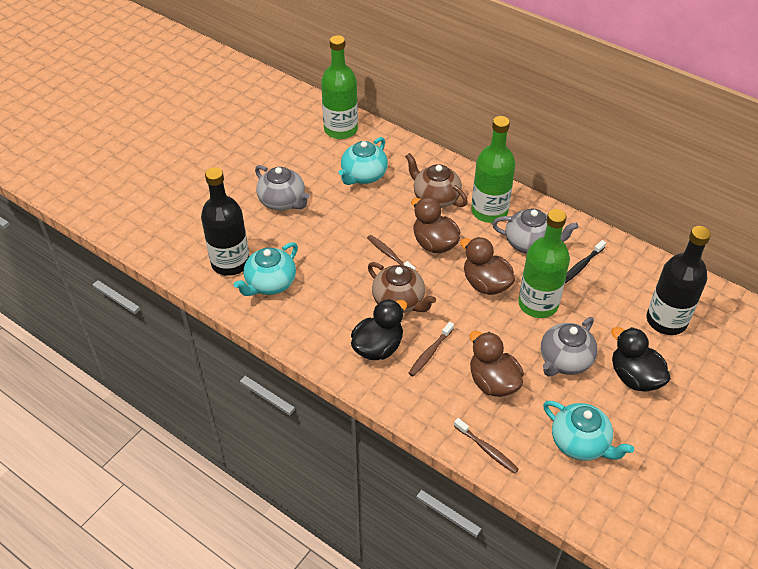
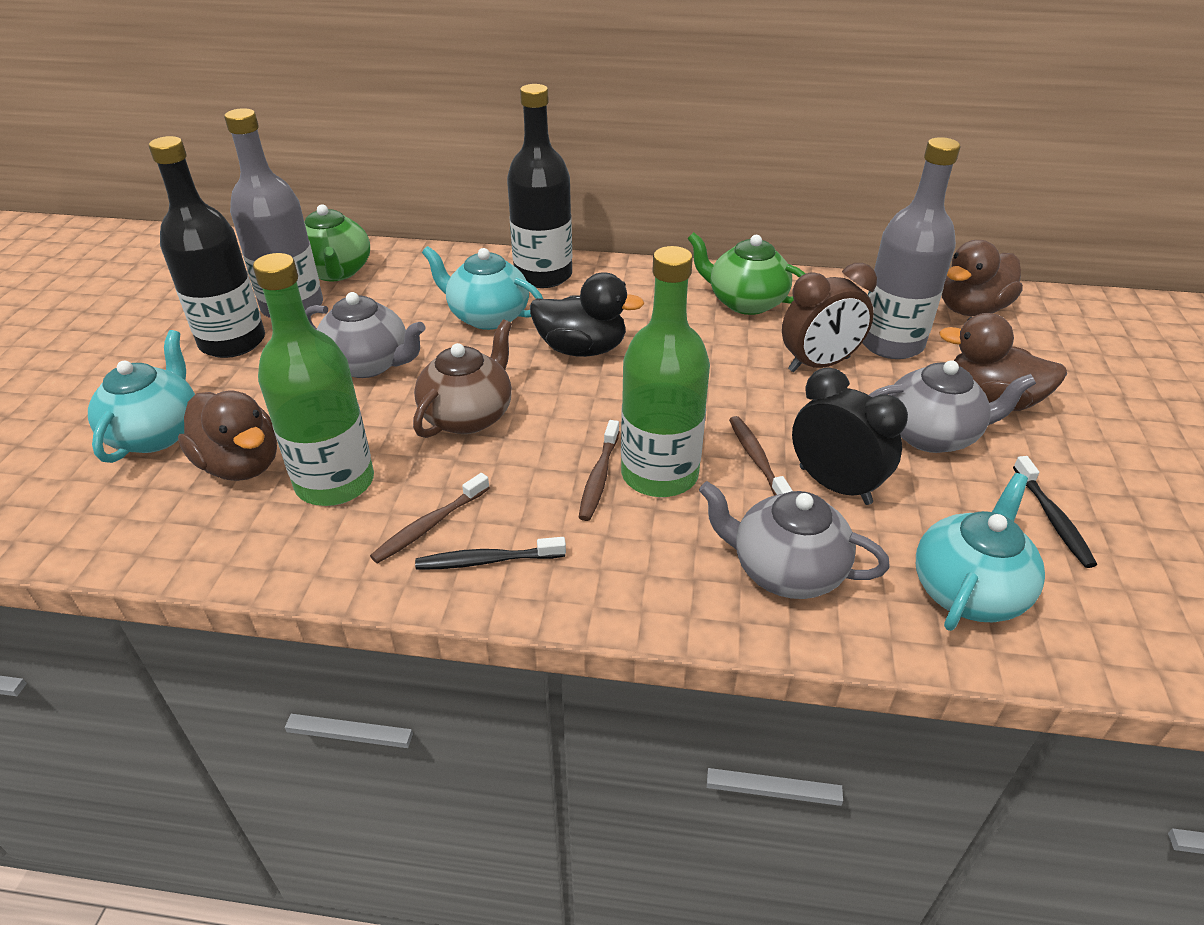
black clock: none = 0 -> [792,367,908,505] = 1
black duck: [351,299,407,360] [611,327,671,392] = 2 -> [530,272,645,357] = 1
black toothbrush: [565,240,606,283] = 1 -> [415,537,566,570] [1013,456,1097,568] = 2
brown clock: none = 0 -> [782,263,877,372] = 1
brown teapot: [368,262,436,313] [405,153,468,208] = 2 -> [413,319,512,438] = 1
green bottle: [321,35,358,139] [471,116,516,223] [518,209,570,318] = 3 -> [253,253,374,506] [621,246,710,497] = 2
green teapot: none = 0 -> [304,204,370,281] [687,232,806,315] = 2
grey bottle: none = 0 -> [224,108,323,318] [862,137,960,359] = 2

